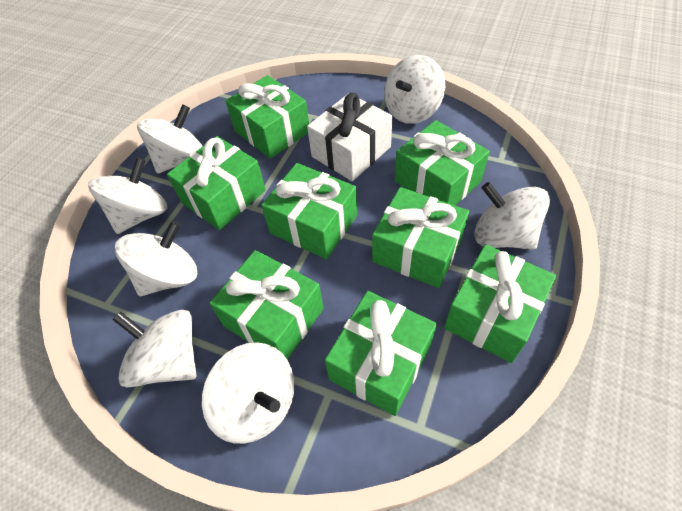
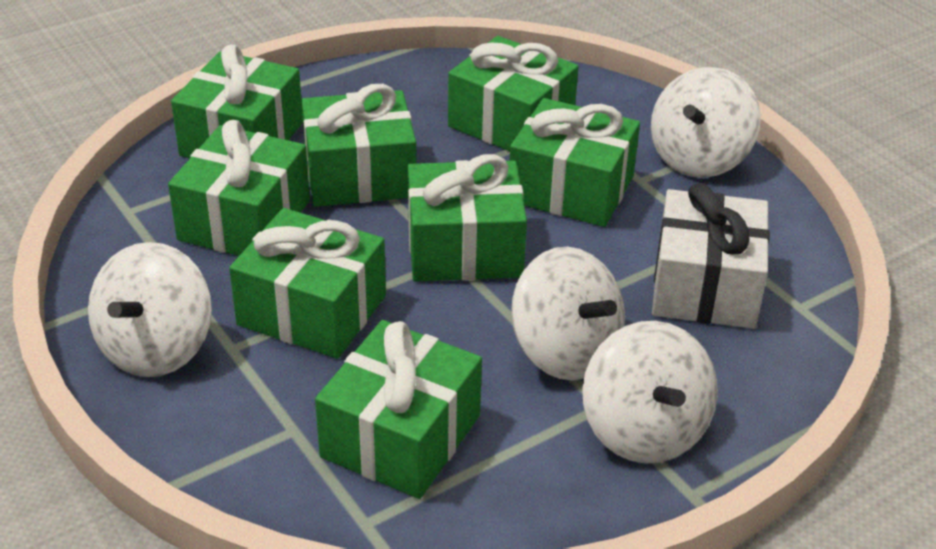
white spinning top: [88,157,167,234] [113,310,197,387] [115,221,197,296] [137,104,203,173] [202,342,294,444] [384,55,445,124] [475,182,550,250] = 7 -> [88,242,212,377] [511,247,625,380] [582,321,718,464] [651,67,761,178] = 4

